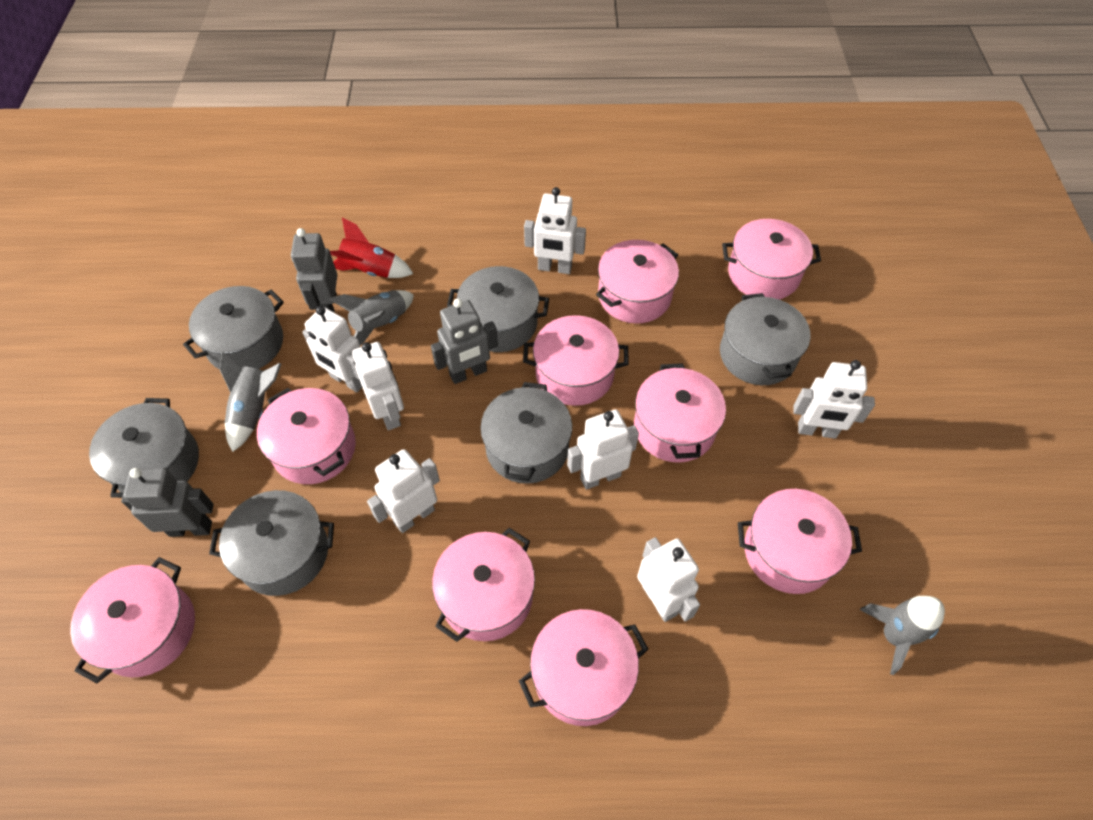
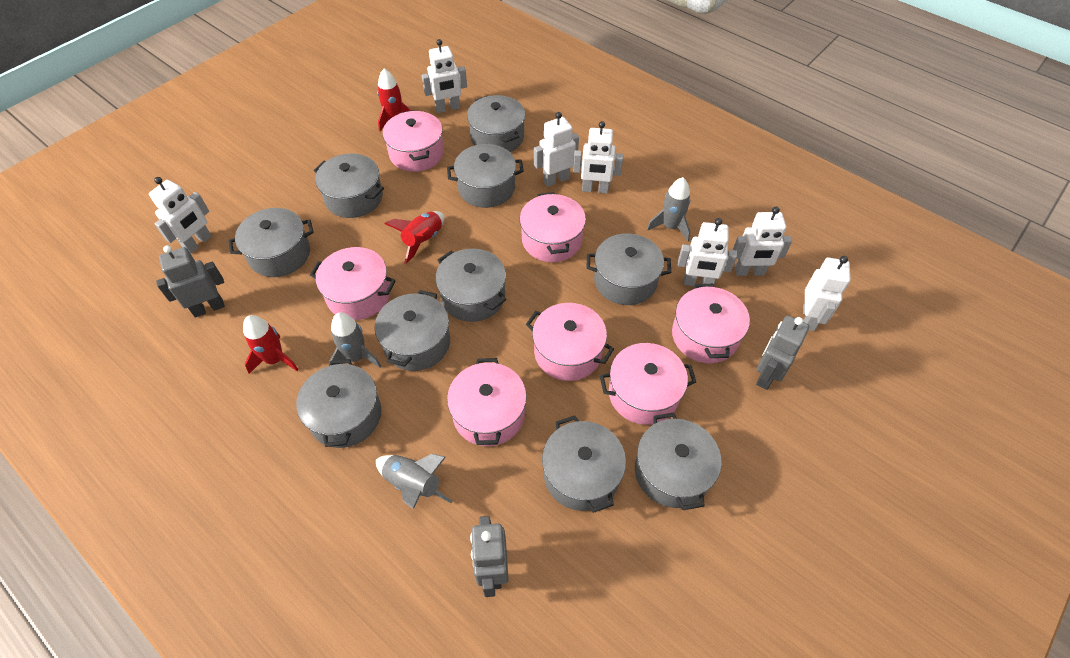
grey pot: [89,398,199,498] [183,286,284,369] [209,490,334,596] [447,266,549,352] [480,382,572,484] [720,293,810,385] = 6 -> [228,208,314,277] [296,359,382,448] [314,153,384,218] [375,290,450,371] [436,249,507,322] [447,144,524,208] [467,95,525,152] [542,416,626,513] [586,233,671,305] [635,413,722,510] = 10
pink pot: [70,557,195,683] [257,388,356,484] [432,528,535,642] [519,609,648,726] [523,315,629,406] [596,240,679,324] [634,363,726,463] [722,219,821,299] [738,489,862,594] = 9 -> [310,247,396,320] [383,110,444,172] [447,358,527,446] [520,192,586,262] [526,303,614,381] [600,343,696,425] [672,284,750,363] = 7
red rocket: [330,217,413,278] = 1 -> [243,315,299,374] [378,69,411,132] [384,211,444,264] = 3

